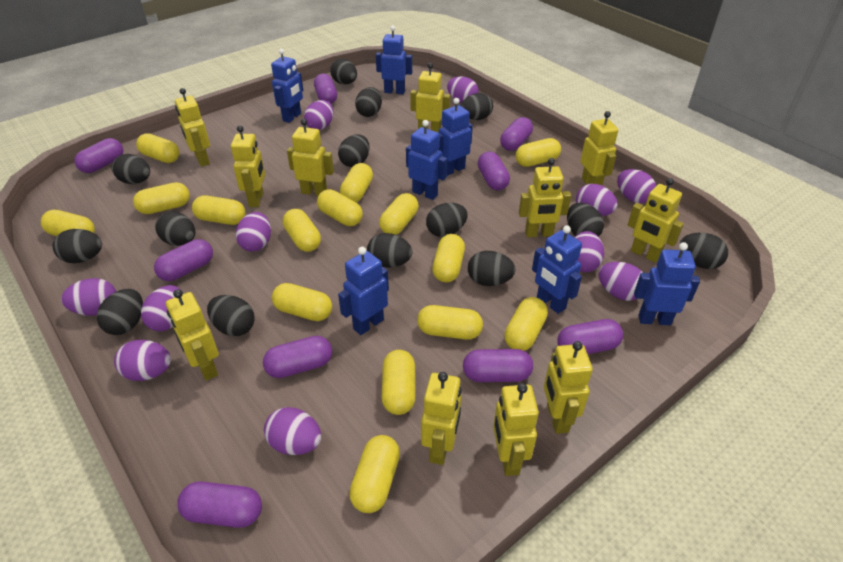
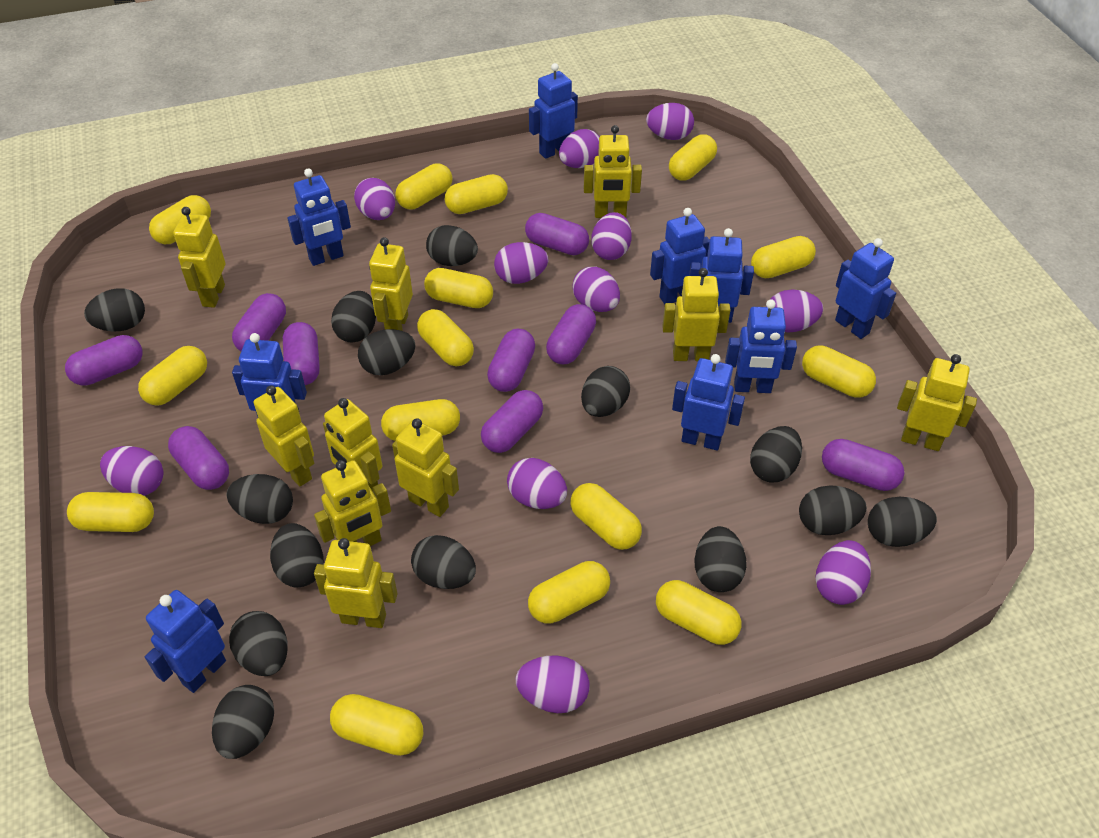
blue robot: [271,49,303,123] [338,247,389,335] [376,25,412,94] [406,120,447,200] [438,98,473,176] [532,225,582,314] [634,242,700,325] = 7 -> [145,590,226,693] [232,333,307,417] [287,169,351,266] [529,63,578,159] [650,208,710,304] [672,354,745,451] [689,228,754,323] [725,300,797,393] [835,238,896,339] = 9
yellow robot: [166,289,219,381] [175,88,210,167] [231,126,265,207] [287,119,334,196] [410,63,450,133] [421,372,461,465] [493,383,539,476] [519,158,571,237] [544,341,593,434] [580,111,618,185] [628,178,684,263] = 11 -> [173,207,225,308] [254,385,314,487] [314,460,391,546] [314,538,398,628] [323,398,382,492] [369,237,413,331] [392,418,459,517] [584,125,642,218] [662,268,730,361] [897,354,977,451] = 10

